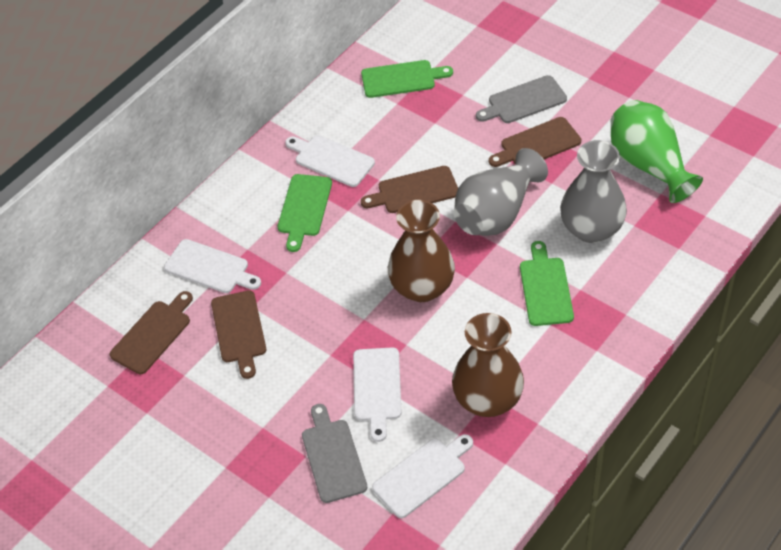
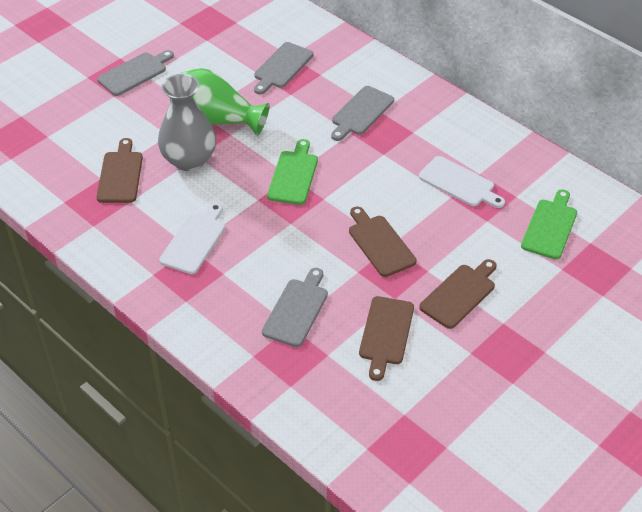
brown vase: [388,200,455,302] [452,313,524,417] = 2 -> none = 0
green cutting board: [278,174,332,252] [361,60,453,98] [520,241,574,326] = 3 -> [267,139,318,205] [521,189,577,259] = 2
grey cutting board: [302,404,367,503] [476,75,567,123] = 2 -> [97,50,174,96] [254,42,313,94] [262,268,328,347] [331,86,394,141] = 4
grey vase: [454,148,548,236] [560,140,627,243] = 2 -> [158,74,216,171] = 1
white cutting board: [164,239,261,293] [285,135,375,187] [353,347,402,442] [372,434,473,518] = 4 -> [159,203,226,274] [419,156,505,208] = 2

